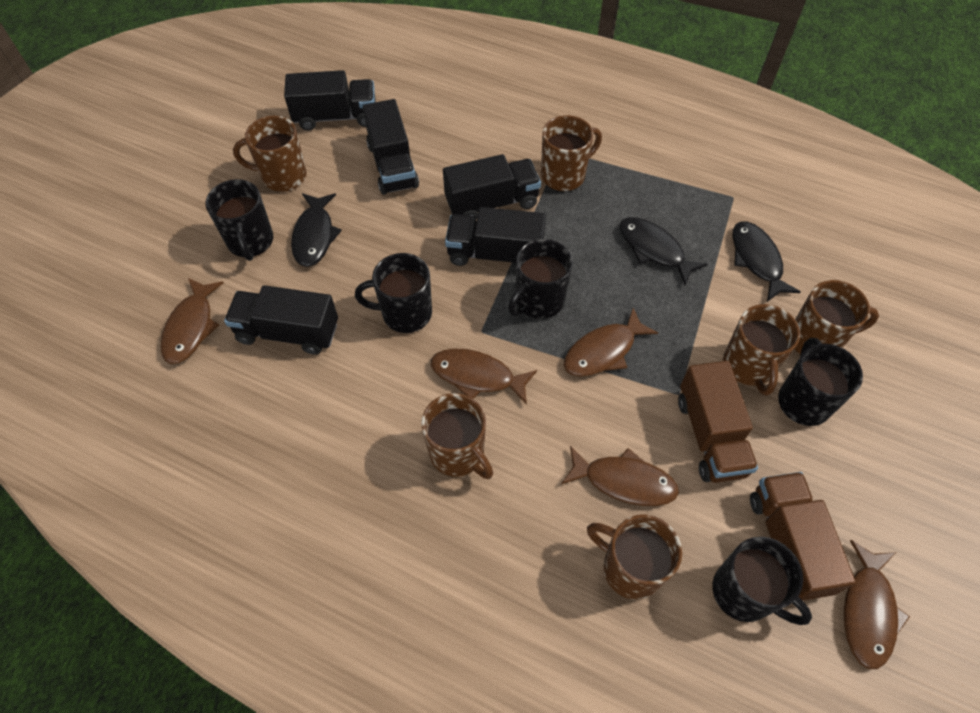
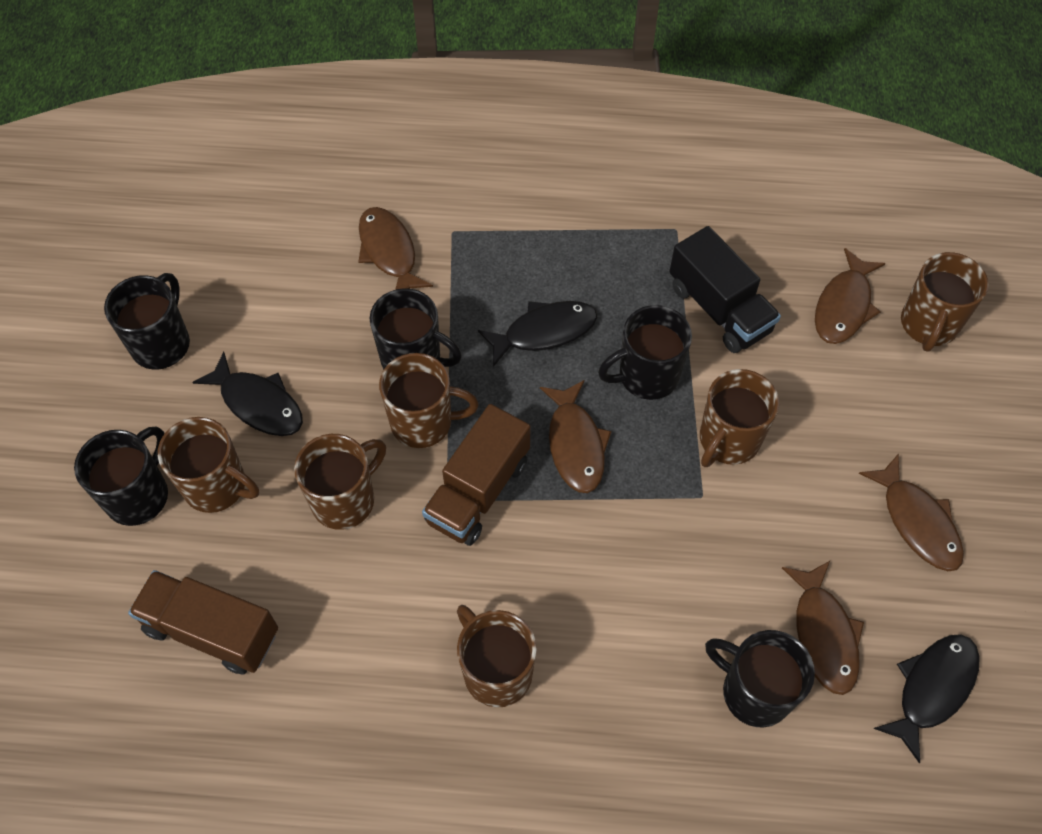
black truck: [224,285,338,355] [284,70,376,131] [363,99,419,195] [443,154,541,219] [445,207,546,269] = 5 -> [669,226,781,353] = 1

